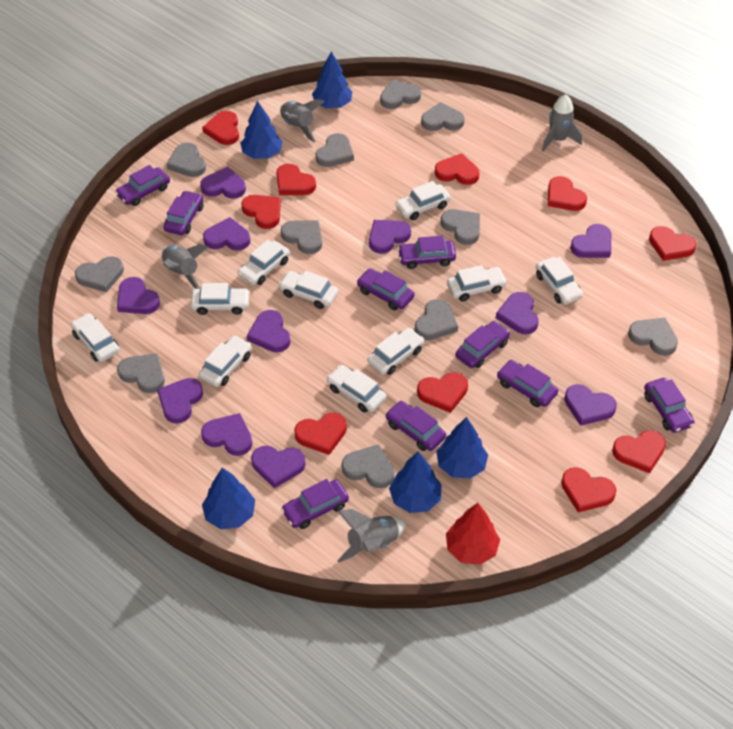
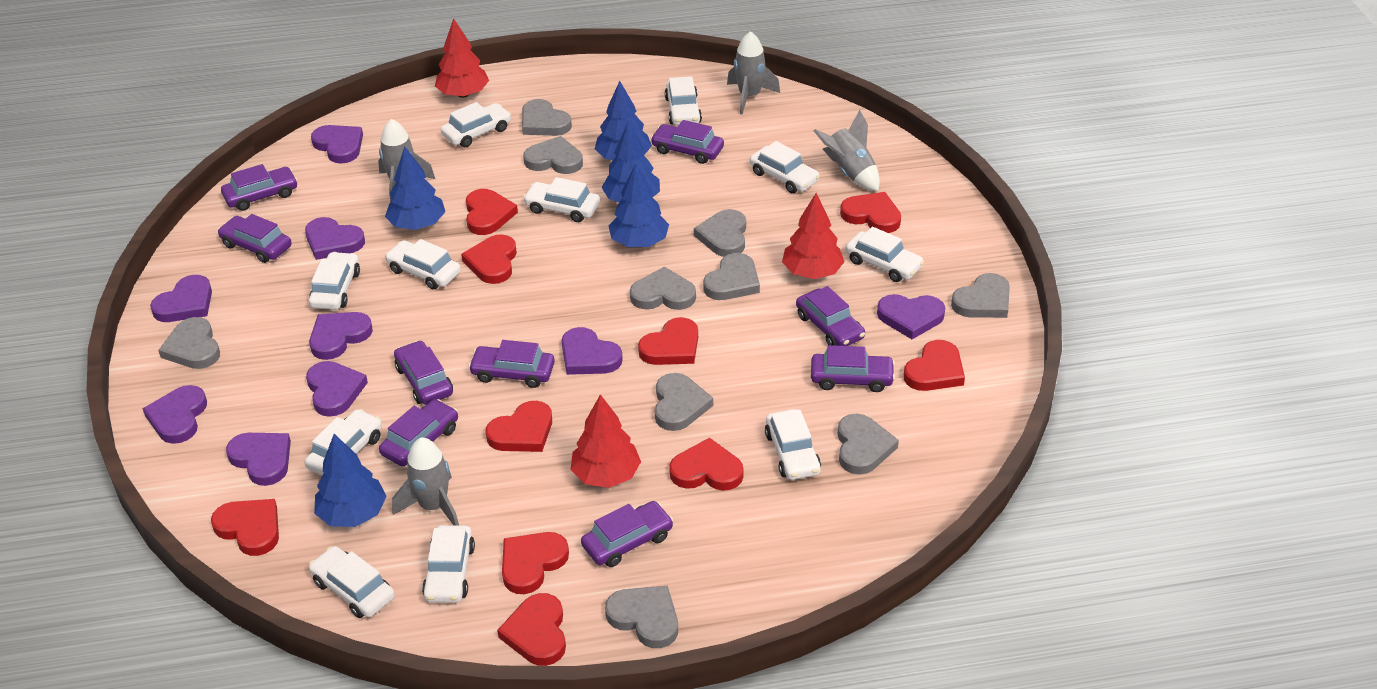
grey heart: [75,256,124,292] [117,353,165,393] [167,142,206,177] [281,220,322,254] [316,133,354,167] [342,444,395,488] [380,80,421,109] [415,299,458,340] [421,102,465,131] [441,209,480,245] [628,318,678,356] = 11 -> [158,317,220,369] [522,99,572,136] [523,136,583,174] [605,586,678,648] [630,267,696,310] [655,373,713,431] [694,209,746,257] [703,253,760,300] [837,414,899,475] [951,273,1010,318] = 10
purple heart: [117,277,160,314] [157,378,203,424] [200,167,246,199] [201,413,252,456] [203,217,250,250] [247,310,290,352] [251,446,305,488] [369,220,411,254] [496,292,539,334] [564,384,617,426] [570,224,611,258] = 11 -> [143,385,207,444] [150,275,212,322] [226,433,291,486] [305,217,365,260] [306,361,368,417] [309,312,373,360] [311,125,363,163] [562,327,623,375] [877,294,945,339] = 9
red tree: [446,503,500,565] = 1 -> [435,18,489,98] [571,394,641,488] [782,193,845,279] = 3
white car: [71,313,120,362] [191,283,250,315] [199,335,252,387] [238,240,290,285] [279,271,338,309] [327,365,386,413] [368,328,424,375] [395,181,451,220] [447,265,507,302] [536,257,583,305] = 10 -> [305,409,382,476] [309,252,360,310] [309,546,395,618] [385,239,461,290] [422,525,475,603] [441,102,511,148] [523,177,600,222] [665,76,702,125] [750,141,820,193] [765,409,821,480] [845,227,924,282] = 11

